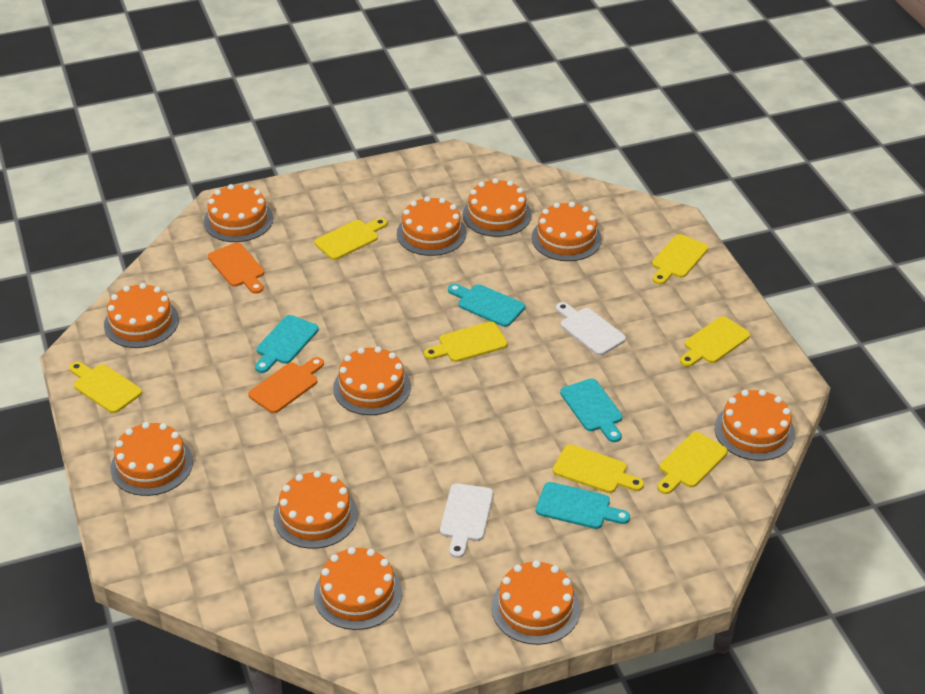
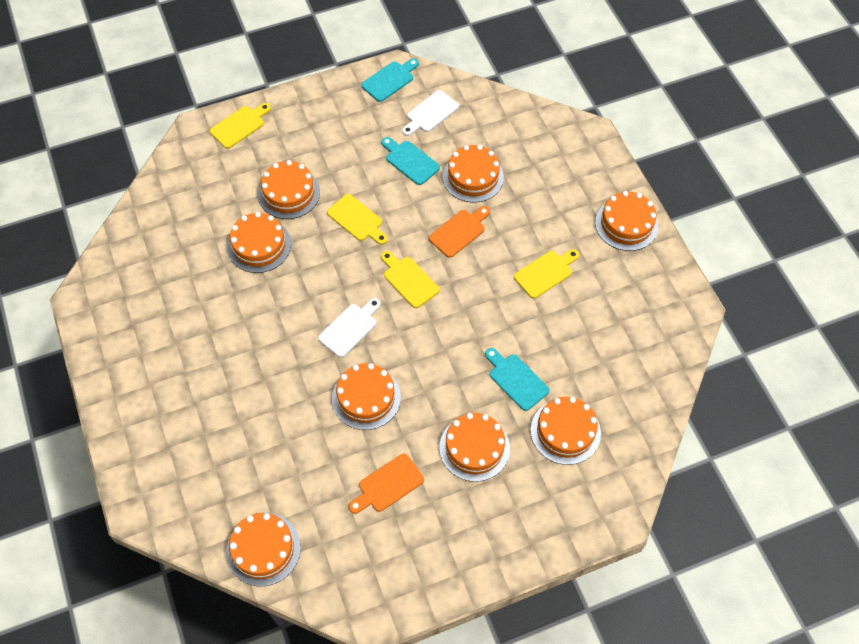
orange cake: [104,283,179,348] [111,422,193,496] [204,184,273,242] [273,471,358,549] [314,547,402,630] [333,346,411,415] [397,196,467,256] [463,178,532,237] [491,560,580,645] [532,202,602,261] [715,389,795,461] = 11 -> [226,513,301,587] [227,212,291,273] [258,160,320,219] [332,363,401,430] [439,413,510,482] [443,145,504,202] [531,397,601,465] [595,191,658,251] = 8
turquoise cutting board: [255,315,319,373] [448,284,525,327] [536,482,630,529] [560,379,622,442] = 4 -> [361,58,419,102] [381,137,440,185] [485,348,549,411] = 3
yellow cutting board: [69,362,142,413] [314,218,387,260] [424,321,508,362] [553,444,644,493] [652,234,708,285] [657,432,728,494] [680,316,750,367] = 7 -> [210,103,271,149] [327,194,388,245] [381,251,440,308] [514,249,579,299] = 4

